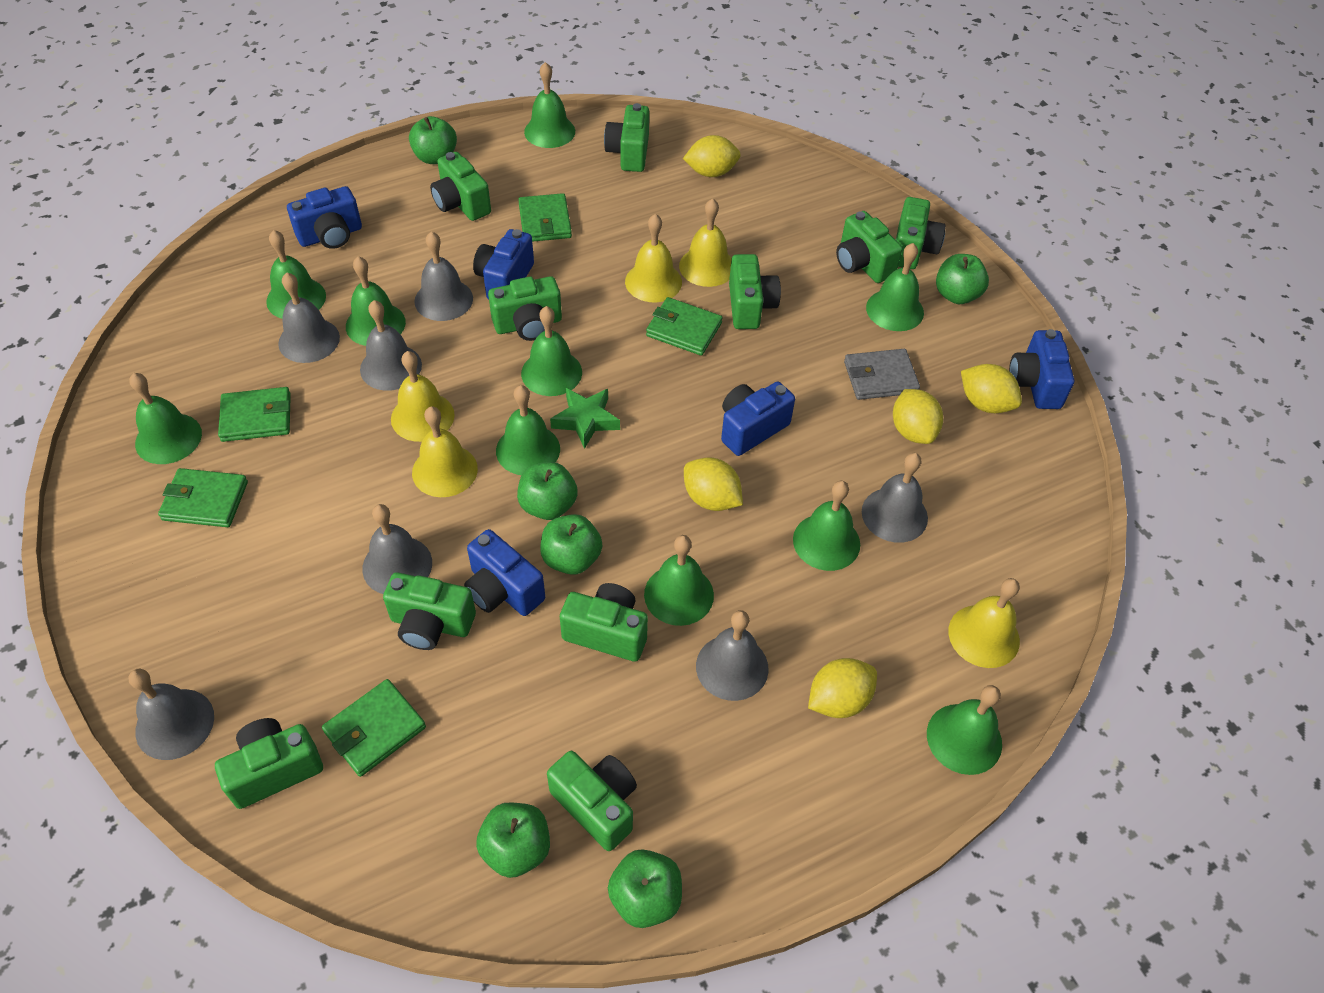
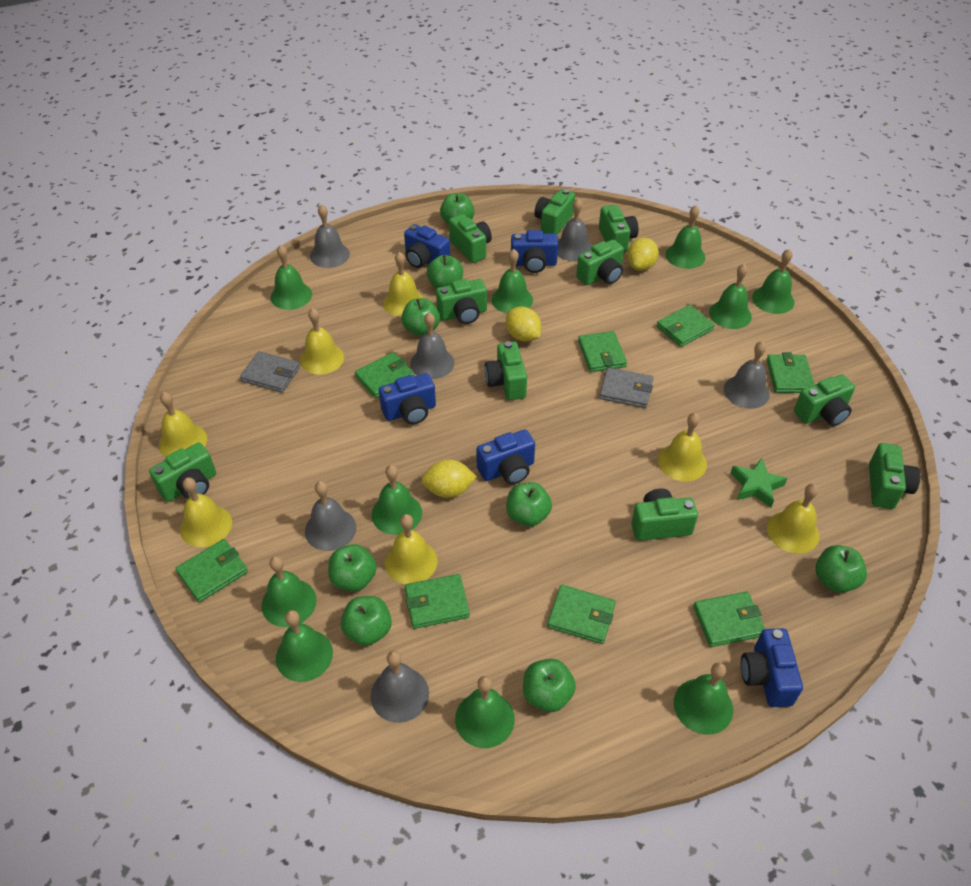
green apple: [409,116,457,164] [476,802,550,878] [517,462,578,520] [540,514,602,575] [608,849,682,928] [936,254,989,304] = 6 -> [328,544,377,592] [341,596,392,646] [401,298,440,336] [427,255,463,289] [440,193,475,224] [506,482,552,527] [523,659,576,712] [816,545,867,593] = 8
green wallet: [158,468,248,527] [218,387,291,442] [322,679,426,777] [518,193,572,242] [646,297,723,356] = 5 -> [175,539,248,602] [355,352,414,398] [405,574,470,629] [547,585,616,644] [578,331,627,372] [656,305,715,347] [693,591,765,647] [766,352,815,393] = 8
grey bell: [128,668,214,760] [278,272,340,363] [360,300,422,391] [362,504,432,594] [414,231,473,321] [696,610,769,701] [862,453,928,543] = 7 -> [305,481,356,551] [310,204,350,268] [371,650,429,723] [410,313,454,379] [558,198,592,262] [724,341,770,409] = 6
grey wallet: [844,349,920,400] = 1 -> [240,351,300,393] [599,367,653,408] = 2
yellow bell: [391,351,455,442] [412,406,478,497] [625,214,682,302] [679,198,732,287] [948,578,1020,668] = 5 -> [159,392,207,457] [180,477,232,547] [300,308,344,375] [383,252,423,317] [385,514,437,584] [658,413,707,482] [767,484,819,554] = 7
yellow lemon: [683,135,741,177] [684,457,743,511] [808,658,877,718] [893,389,943,444] [961,364,1022,413] = 5 -> [421,459,477,498] [506,307,541,342] [627,238,659,271] = 3

